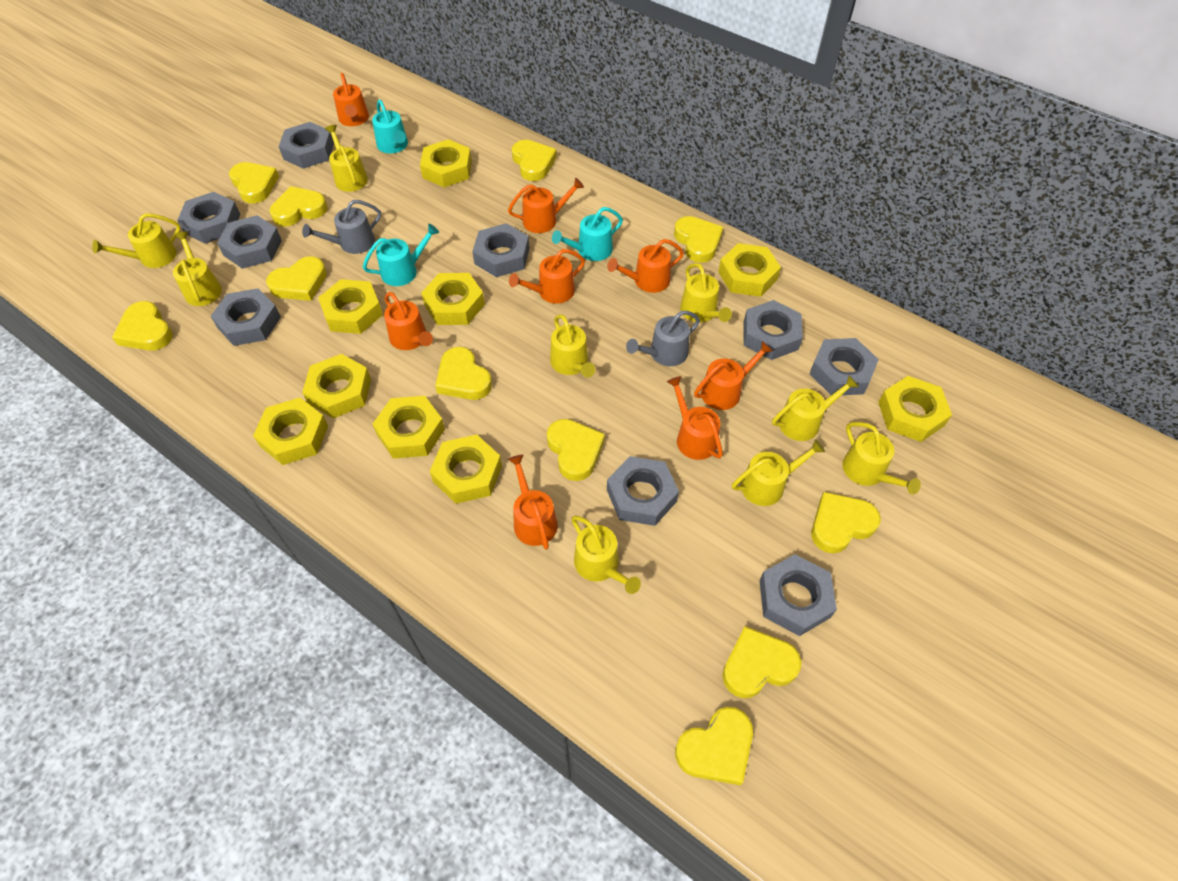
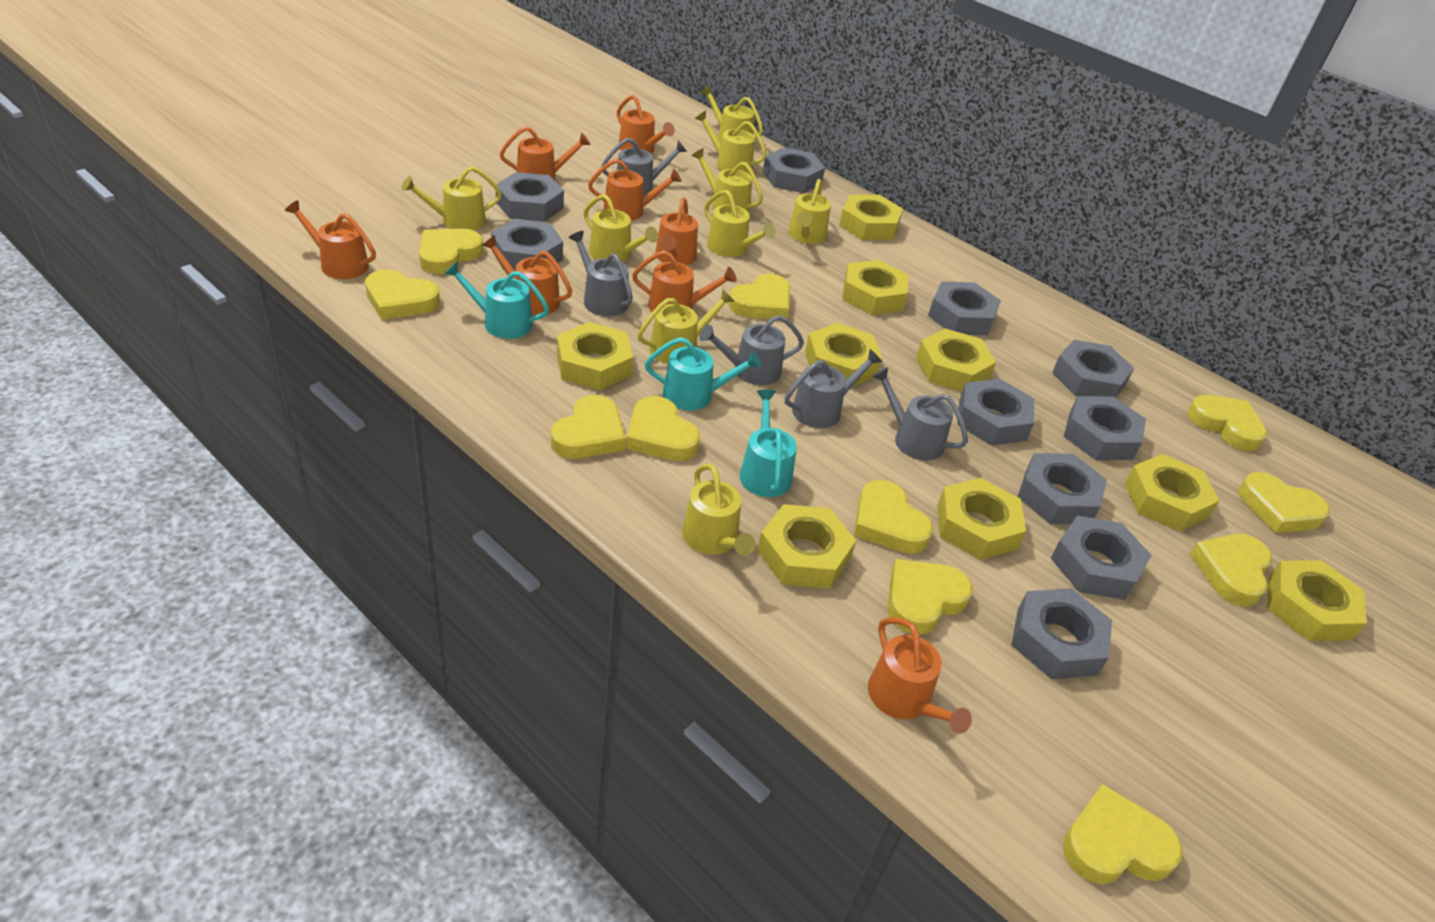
grey nut: [177,192,240,244] [210,288,281,346] [217,215,282,269] [279,122,334,169] [472,223,530,277] [607,456,679,526] [744,300,803,360] [759,554,837,636] [809,338,879,395] = 9 -> [491,219,563,271] [496,172,564,222] [763,148,825,193] [928,281,1001,335] [957,379,1034,446] [1011,588,1112,679] [1018,453,1107,524] [1051,516,1152,600] [1052,340,1134,398] [1064,396,1146,460] = 10
grey watering can: [302,200,381,254] [626,311,700,366] = 2 -> [569,231,633,316] [601,138,687,196] [699,315,804,385] [785,349,882,428] [872,367,968,461] = 5

